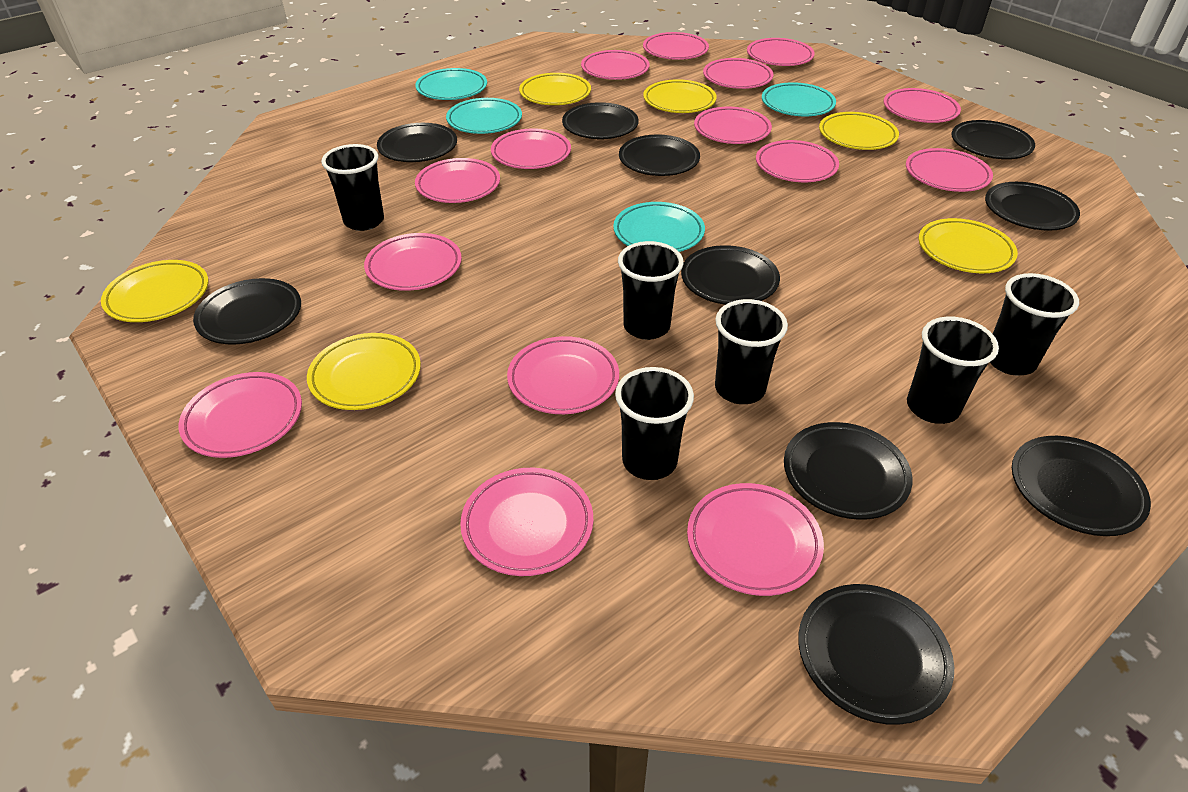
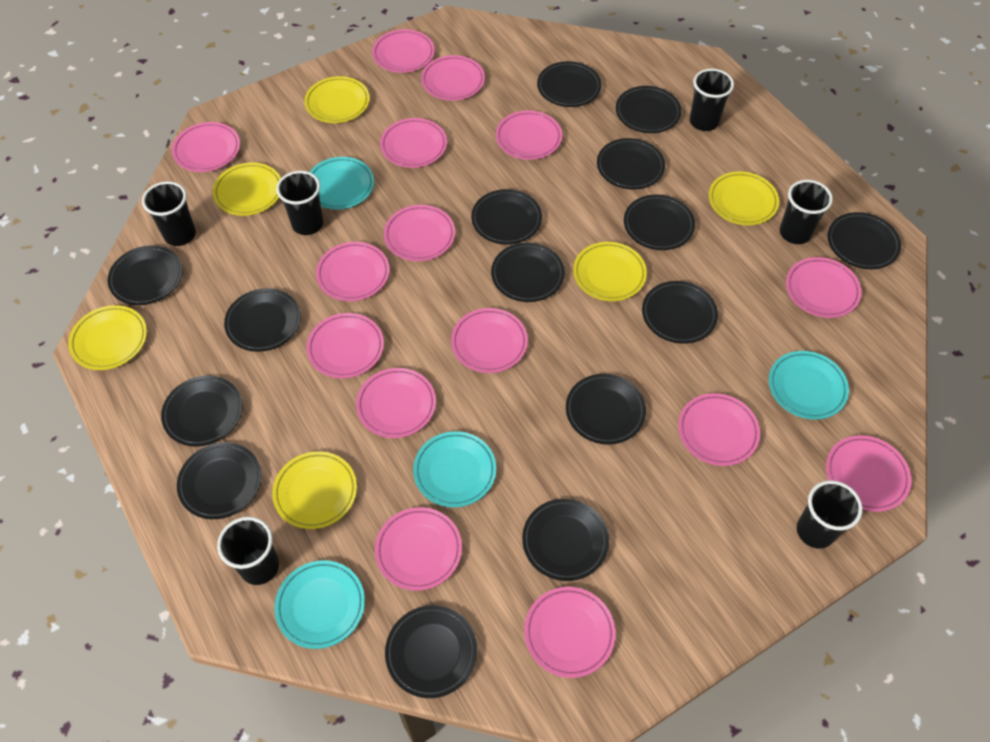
black plate: [193,278,301,345] [377,123,457,162] [562,102,639,139] [619,134,700,176] [681,245,780,305] [784,422,913,520] [798,584,954,725] [951,120,1035,159] [985,182,1080,231] [1012,436,1151,536] = 10 -> [107,245,183,305] [161,376,243,447] [177,442,262,519] [224,288,301,352] [385,605,477,698] [471,189,542,245] [491,243,565,302] [522,499,609,581] [537,61,601,107] [566,374,646,445] [597,138,665,190] [616,86,681,133] [624,194,695,250] [642,281,718,344] [828,212,901,269] = 15

